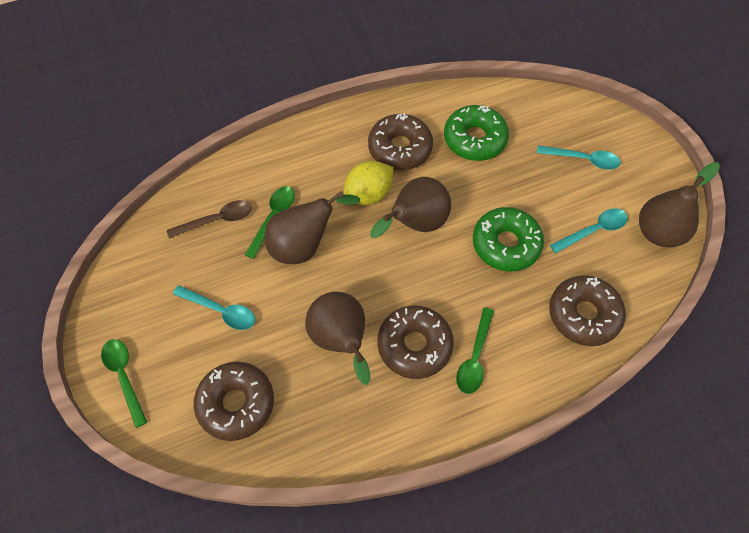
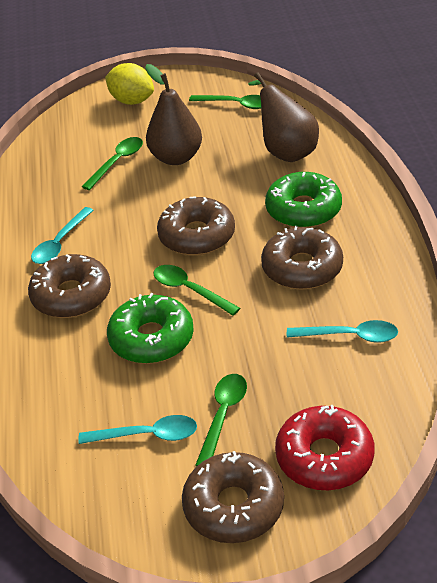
brown pear: [264,191,360,264] [305,292,370,385] [370,177,451,238] [639,162,720,247] = 4 -> [145,64,202,165] [248,73,319,162] = 2
brown spoon: [167,200,251,238] = 1 -> none = 0
green spoon: [101,339,148,428] [245,186,295,259] [456,308,494,394] = 3 -> [82,137,143,190] [153,265,240,316] [189,95,261,109] [195,374,247,466] = 4
red donut: none = 0 -> [275,405,374,491] = 1

